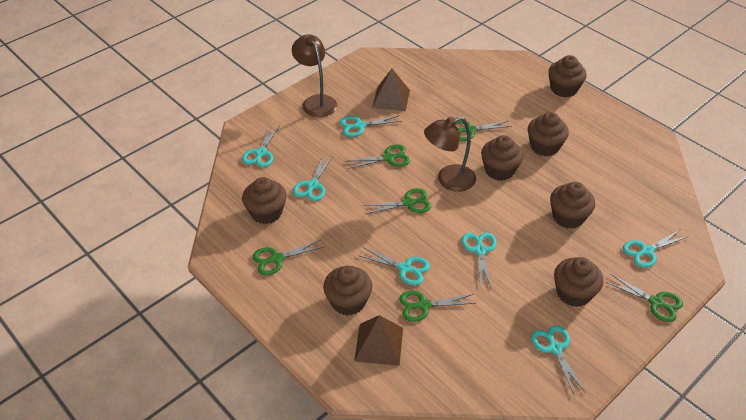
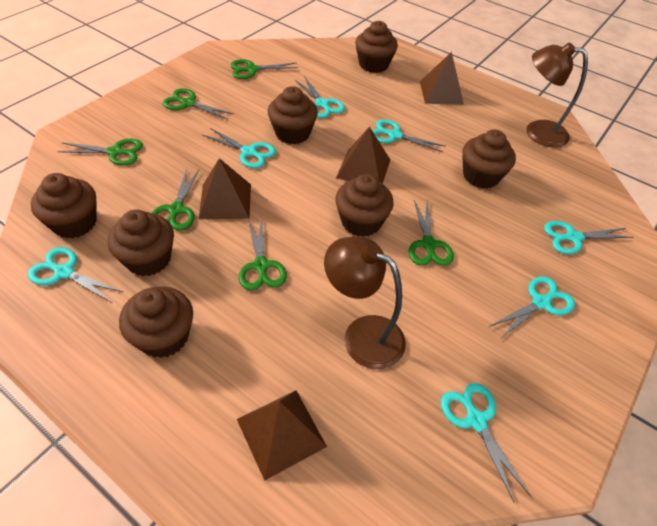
brown pyramid: [354,315,403,366] [372,69,410,111] = 2 -> [199,158,251,219] [237,391,327,481] [336,126,390,184] [420,52,464,105] = 4

